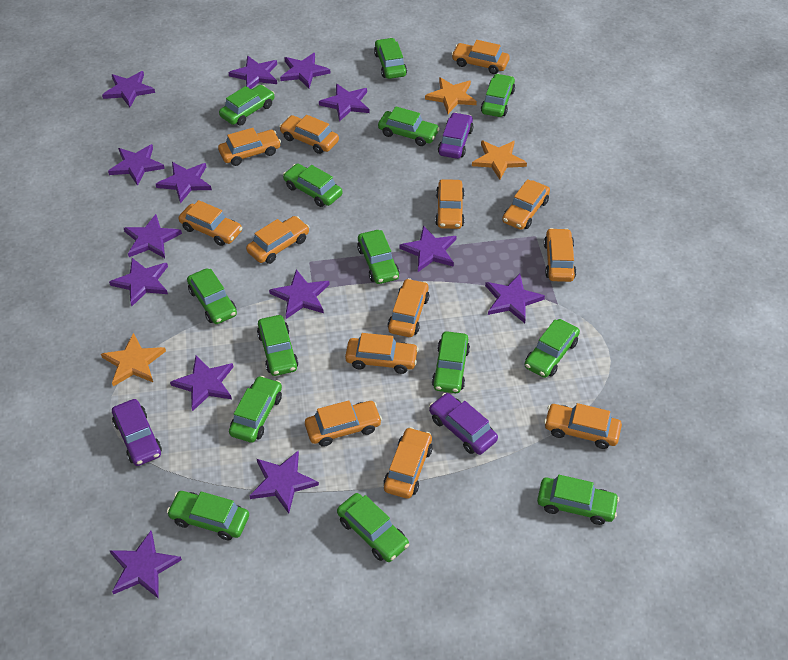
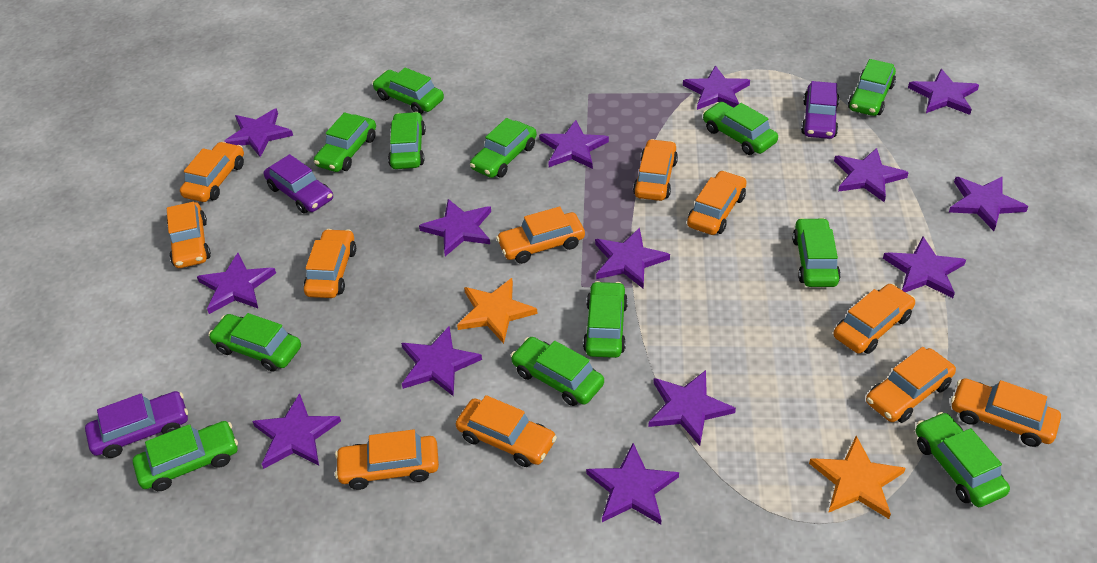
green car: [167,491,249,540] [187,269,237,324] [219,85,275,126] [229,376,282,443] [257,315,298,376] [283,164,342,207] [337,493,409,562] [357,230,399,284] [374,38,407,79] [378,107,440,146] [432,331,470,393] [481,73,515,117] [524,319,580,378] [537,475,619,525] = 14 -> [133,421,238,491] [208,313,301,372] [314,112,376,172] [372,68,444,114] [388,112,426,169] [470,118,537,178] [511,337,604,406] [583,281,628,358] [703,102,778,155] [792,218,841,287] [848,59,896,116] [916,412,1010,507] = 12
orange car: [179,200,242,246] [218,128,281,166] [246,216,309,264] [279,115,339,154] [305,400,382,447] [345,333,419,374] [384,427,433,499] [388,278,429,337] [435,179,465,229] [451,40,510,74] [502,179,550,230] [544,228,576,282] [544,403,622,449] = 13 -> [167,202,211,268] [180,142,244,202] [304,229,356,298] [335,429,439,490] [456,395,557,467] [496,206,585,264] [633,139,678,201] [687,170,747,235] [833,284,915,354] [866,347,956,423] [951,378,1061,447] = 11
orange star: [101,333,166,386] [425,77,477,114] [472,140,527,180] = 3 -> [457,278,537,344] [809,436,906,519] = 2

